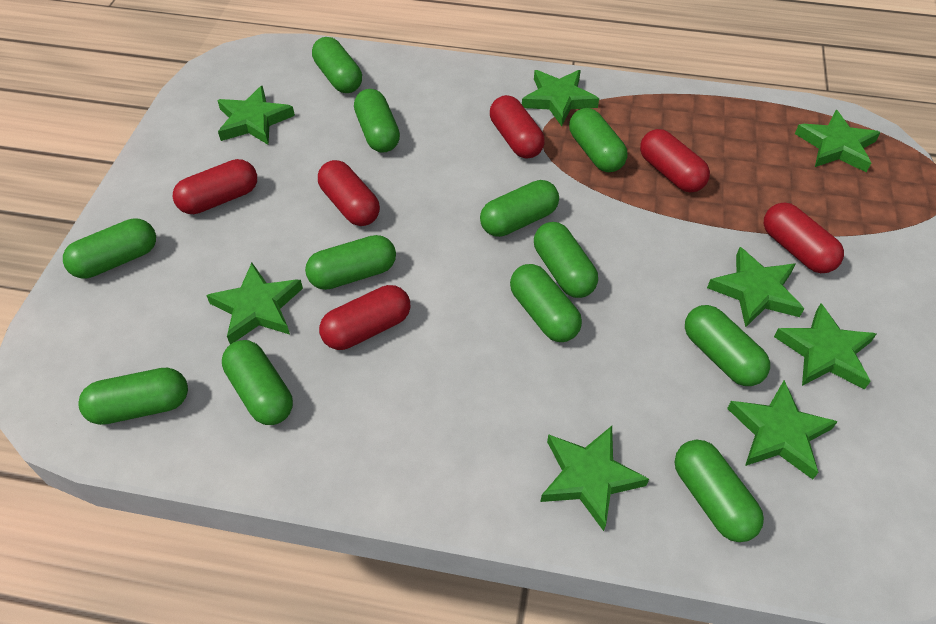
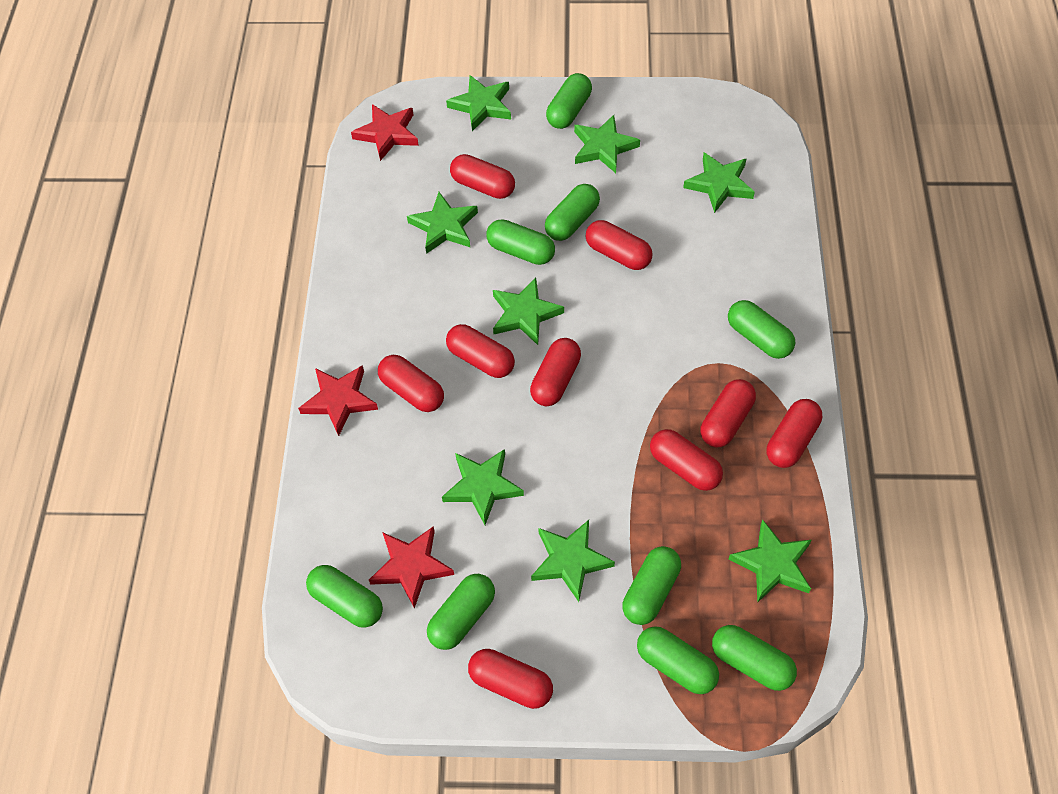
green capsule: [63,218,156,279] [78,368,188,425] [222,340,293,425] [305,235,396,290] [312,37,362,93] [354,89,400,153] [480,180,559,237] [510,264,582,342] [534,222,598,298] [569,108,627,172] [675,440,764,542] [685,305,770,386] = 12 -> [306,565,383,628] [427,574,495,650] [486,219,555,265] [545,184,600,241] [546,73,592,129] [622,546,681,625] [637,626,719,694] [712,625,797,691] [728,300,795,359] = 9
red capsule: [173,159,257,214] [318,160,380,226] [319,285,410,350] [490,95,545,159] [640,129,710,192] [764,203,844,273] = 6 -> [378,355,444,412] [446,324,515,378] [450,154,515,199] [468,649,553,709] [530,338,581,406] [586,220,653,270] [650,429,723,491] [701,379,756,447] [767,399,822,468] = 9
red star: none = 0 -> [298,365,378,436] [351,104,419,161] [369,526,454,609] = 3

